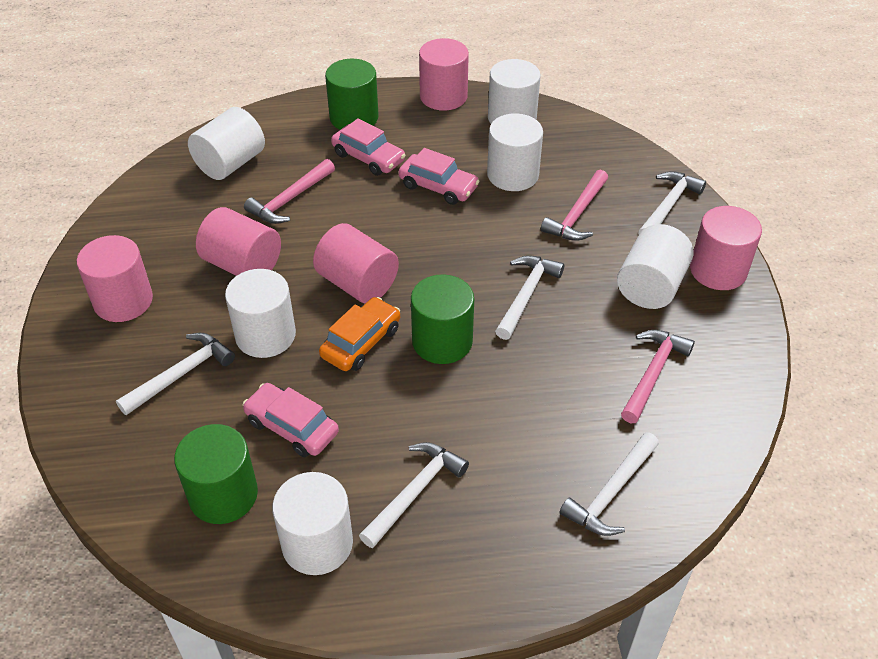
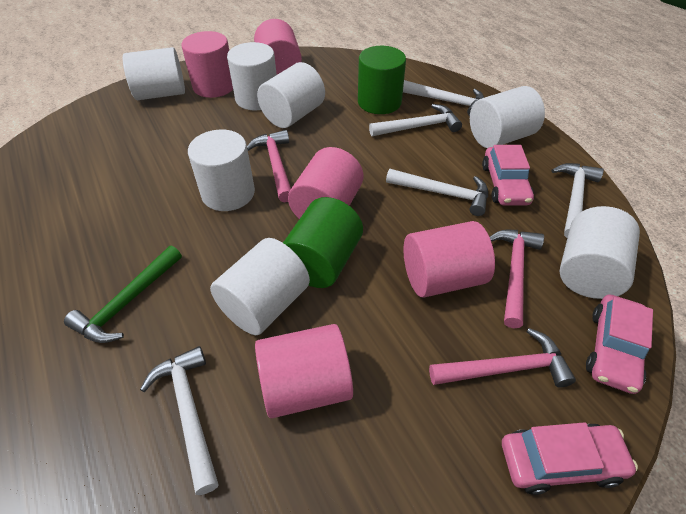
green cylinder: [174,424,258,524] [325,59,379,130] [411,274,474,364] = 3 -> [283,197,363,288] [358,46,406,114] = 2
green hammer: none = 0 -> [64,245,182,343] = 1
orange car: [319,297,400,371] = 1 -> none = 0
white cylinder: [188,107,265,180] [225,269,296,358] [272,472,353,575] [487,113,543,191] [488,59,540,124] [617,224,694,309] = 6 -> [123,47,185,100] [188,130,255,211] [210,238,310,335] [227,42,277,111] [257,62,325,128] [470,86,545,148] [559,206,640,299] = 7

